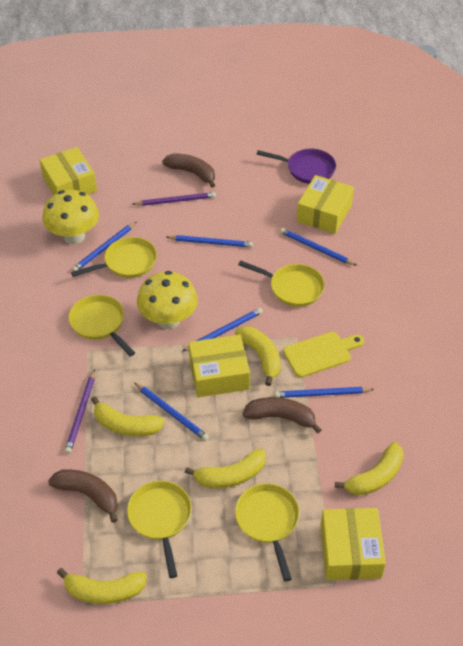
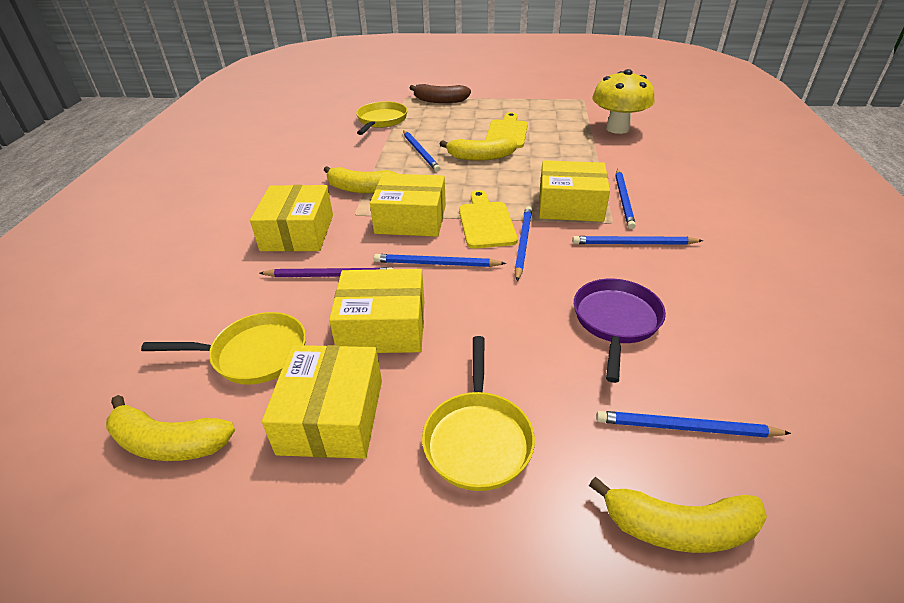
brown banana: [48,469,118,523] [162,154,215,188] [243,397,322,433] = 3 -> [410,84,471,103] = 1
purple pencil: [65,369,95,454] [132,192,216,206] = 2 -> [259,267,393,277] = 1
yellow banana: [57,568,147,604] [91,396,165,436] [185,449,266,488] [235,326,281,386] [335,442,404,496] = 5 -> [106,395,235,461] [324,166,398,194] [439,137,517,161] [589,477,767,553] = 4
yellow box: [40,147,97,195] [189,335,250,397] [296,175,354,234] [320,508,386,580] = 4 -> [250,185,333,251] [262,345,382,459] [329,269,424,353] [370,174,446,237] [539,160,610,222] = 5
yellow cutting board: [283,332,364,378] = 1 -> [459,190,518,249] [485,112,528,148] = 2
yellow mushroom: [42,190,99,244] [137,271,198,329] = 2 -> [592,69,654,134] = 1
yellow pan: [68,295,135,356] [71,237,157,278] [127,481,192,578] [235,483,300,581] [238,261,325,307] = 5 -> [141,312,306,384] [356,101,408,135] [422,336,535,491] = 3

